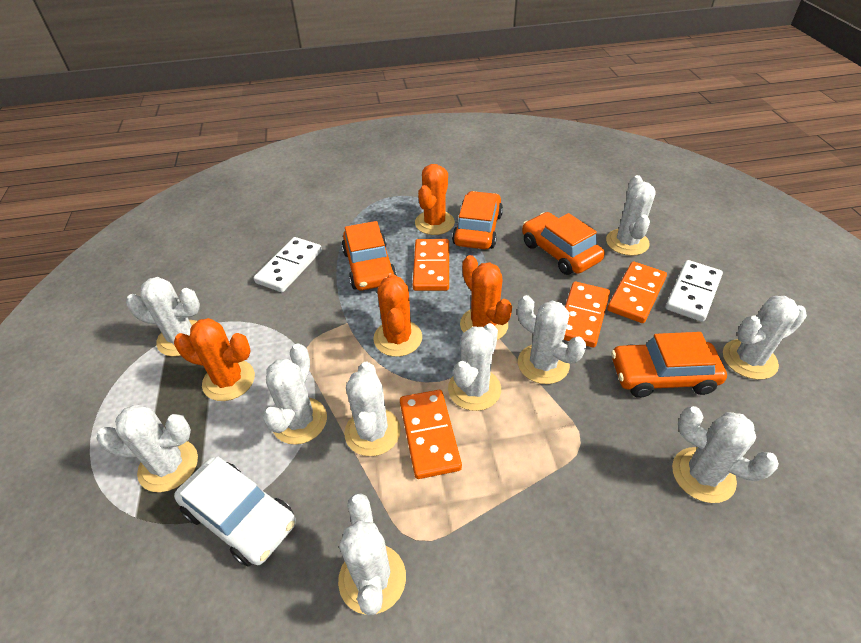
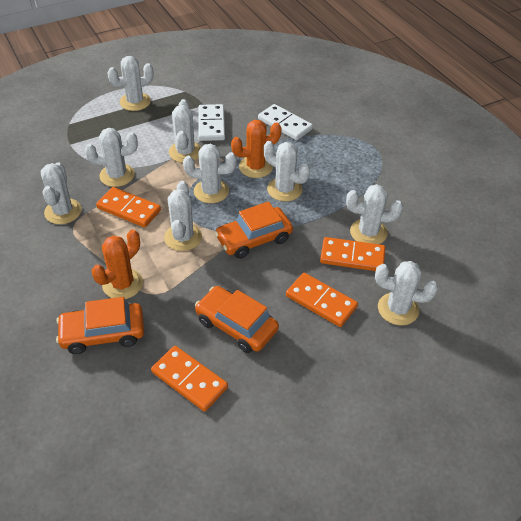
orange cactus: [174,318,255,401] [373,274,422,357] [415,164,455,235] [460,255,512,340] = 4 -> [91,230,143,299] [231,120,282,178] = 2
orange car: [342,221,397,290] [452,191,503,249] [522,212,605,275] [611,332,727,398] = 4 -> [56,297,144,354] [195,286,279,353] [215,202,293,259] = 3
white cactus: [96,404,198,492] [126,277,200,357] [263,343,327,445] [338,493,406,616] [344,362,401,456] [448,323,501,411] [517,295,586,384] [606,175,656,256] [672,406,779,503] [723,296,807,380] = 10 -> [41,162,82,224] [85,128,138,187] [108,56,154,111] [164,181,202,251] [169,99,201,163] [183,144,237,203] [264,141,310,202] [346,184,403,244] [375,261,438,325] = 9
white car: [174,456,296,567] = 1 -> none = 0

